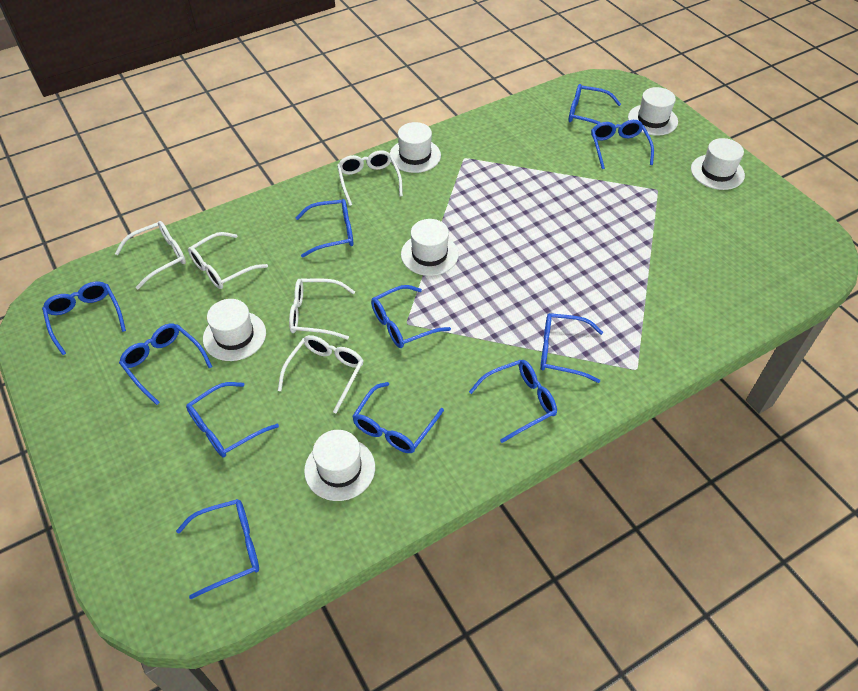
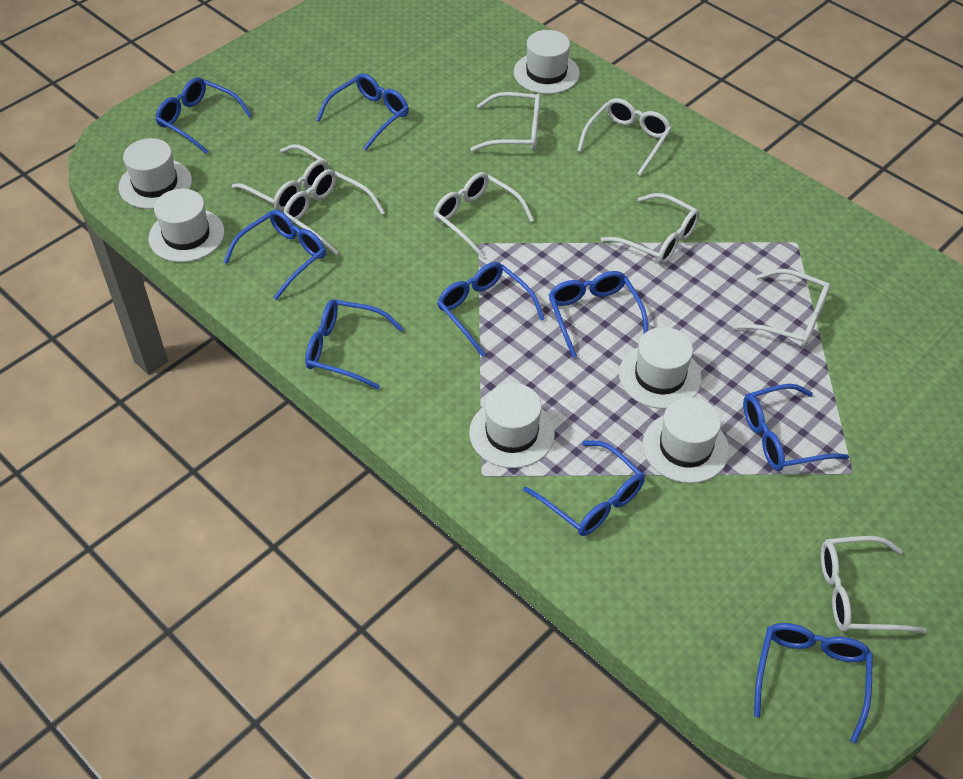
blue glasses: [42,281,126,355] [119,323,212,405] [176,499,259,599] [186,382,279,458] [295,199,354,258] [352,382,444,453] [371,285,451,348] [469,360,557,443] [540,313,603,383] [568,84,621,124] [591,120,654,169] = 11 -> [155,77,252,154] [224,210,326,300] [305,299,404,389] [316,73,409,150] [437,262,545,357] [523,440,645,536] [548,271,648,358] [743,384,849,471] [754,623,873,743] = 9
white glasses: [115,221,186,289] [188,232,268,289] [278,335,363,413] [289,279,355,340] [337,150,403,206] = 5 -> [232,144,328,211] [284,169,385,255] [434,172,534,259] [470,92,540,152] [577,98,672,176] [601,193,700,264] [733,269,830,347] [821,536,927,633] = 8

